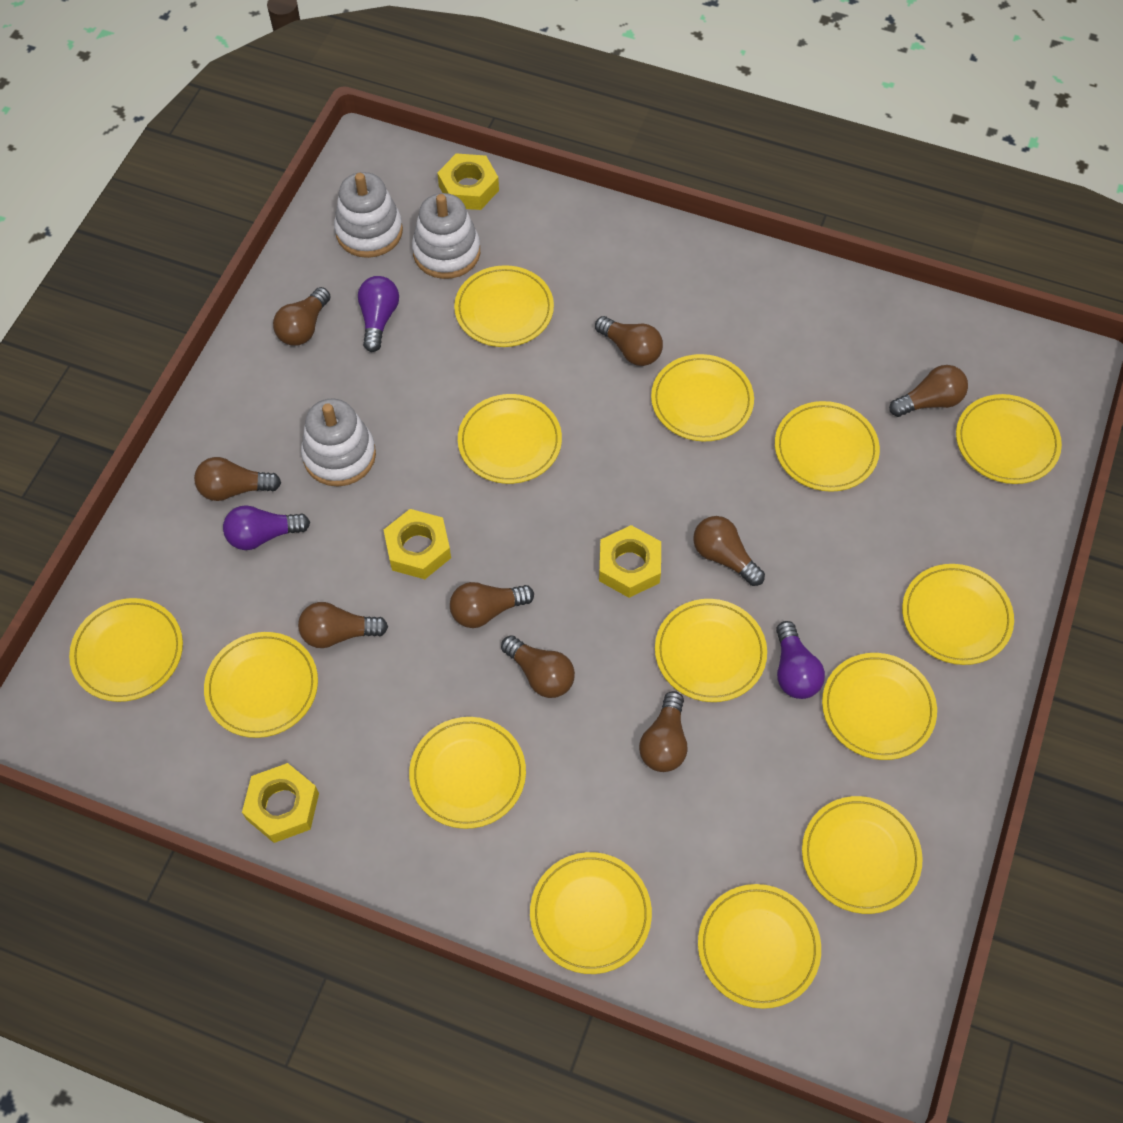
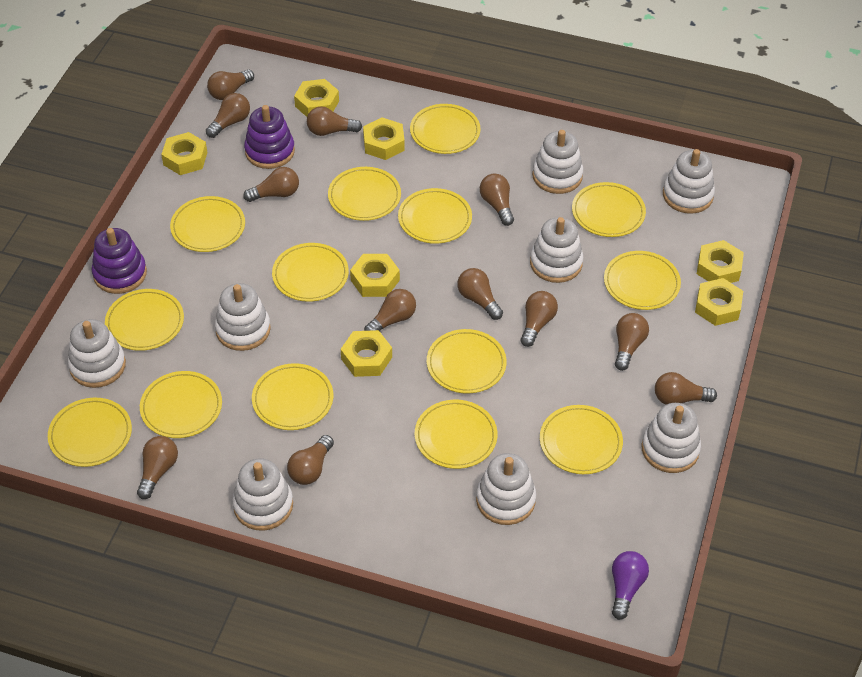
brown light bulb: [194,457,281,501] [273,287,331,346] [298,602,388,648] [450,582,534,628] [501,635,575,698] [595,316,663,366] [639,691,688,772] [693,516,765,586] [889,365,968,417] = 9 -> [137,436,178,499] [206,93,250,138] [207,69,254,100] [243,167,299,202] [287,435,334,485] [307,106,362,136] [364,289,416,331] [457,268,503,320] [480,174,514,226] [521,291,558,347] [615,313,649,371] [655,372,717,405] = 12
purple light bulb: [223,505,310,550] [358,276,399,352] [776,621,825,699] = 3 -> [612,551,649,620] = 1
purple stacking toy: none = 0 -> [92,228,147,294] [244,105,295,169] = 2
white stacking toy: [301,398,376,486] [334,172,403,258] [412,193,480,279] = 3 -> [68,319,126,388] [215,283,271,351] [232,458,293,531] [476,453,536,525] [530,217,584,283] [532,130,583,194] [641,403,701,473] [663,149,715,214] = 8
yellow nut: [242,763,319,843] [384,509,451,579] [437,153,499,210] [599,525,661,598] = 4 -> [161,132,207,175] [294,79,339,117] [341,330,392,377] [350,254,400,297] [363,118,405,160] [695,278,743,326] [697,240,744,283] = 7

